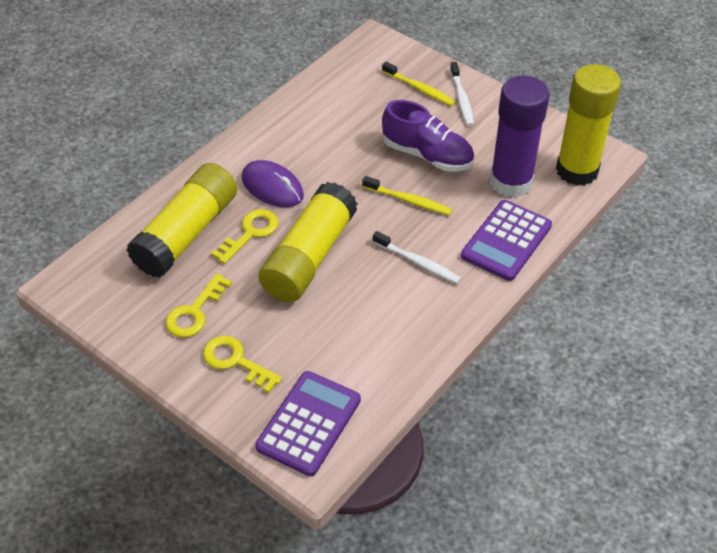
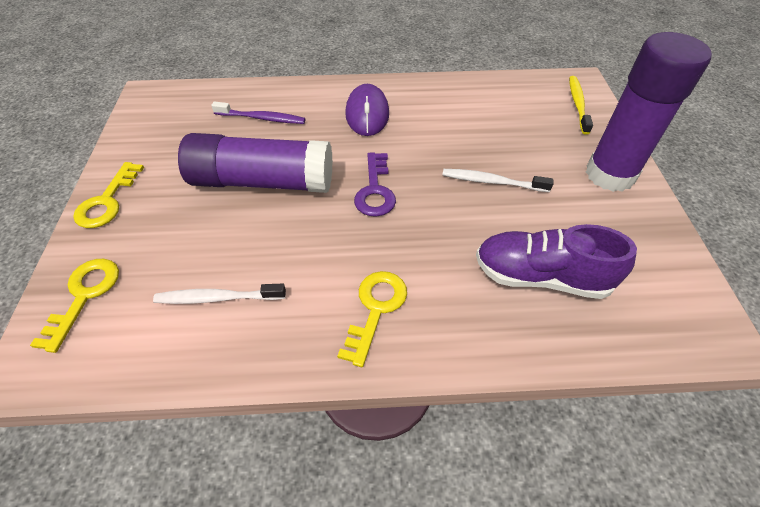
purple calculator: [255,371,361,476] [461,200,552,281] = 2 -> none = 0
purple glue stick: [490,76,549,198] = 1 -> [178,133,333,193] [586,32,712,192] = 2
purple key: none = 0 -> [354,152,396,217] = 1
purple toothbrush: none = 0 -> [211,102,306,124] = 1
yellow glue stick: [127,163,237,278] [258,182,357,302] [556,64,621,186] = 3 -> none = 0
yellow toothbrush: [362,176,452,215] [382,62,455,106] = 2 -> [569,76,593,135] = 1

